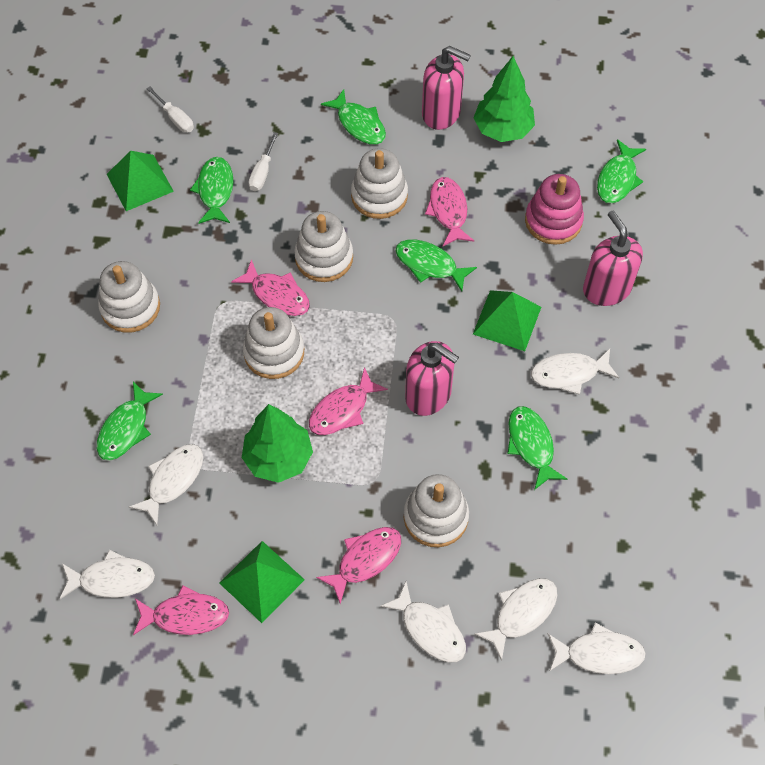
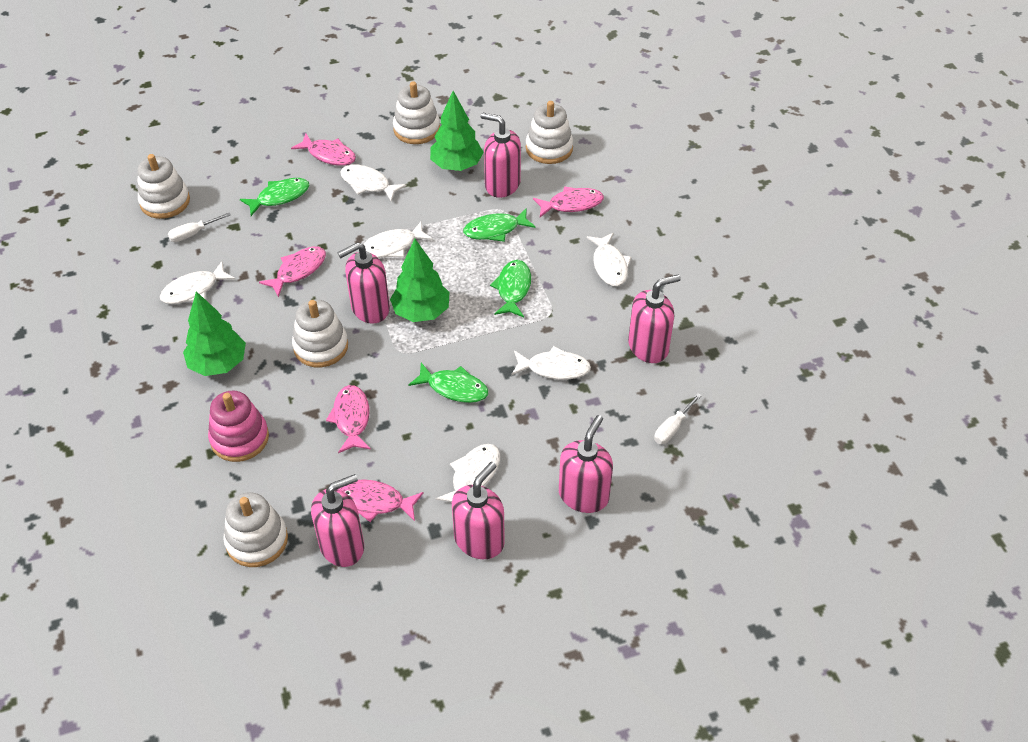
green fish: [97,382,163,461] [190,157,233,224] [321,89,386,145] [395,240,477,291] [507,406,567,490] [597,139,646,203] = 6 -> [240,178,309,216] [409,363,489,403] [463,208,536,242] [490,260,531,317] = 4
green pyramid: [107,151,174,211] [219,541,305,623] [473,290,541,351] = 3 -> none = 0
green tree: [242,404,313,483] [473,56,535,142] = 2 -> [183,291,246,376] [390,239,450,322] [430,91,483,171] = 3
pink soap dispenser: [405,341,459,416] [422,46,471,130] [583,211,643,306] = 3 -> [311,474,364,567] [337,242,390,324] [452,462,505,559] [481,112,521,198] [559,415,613,513] [628,275,681,363] = 6

